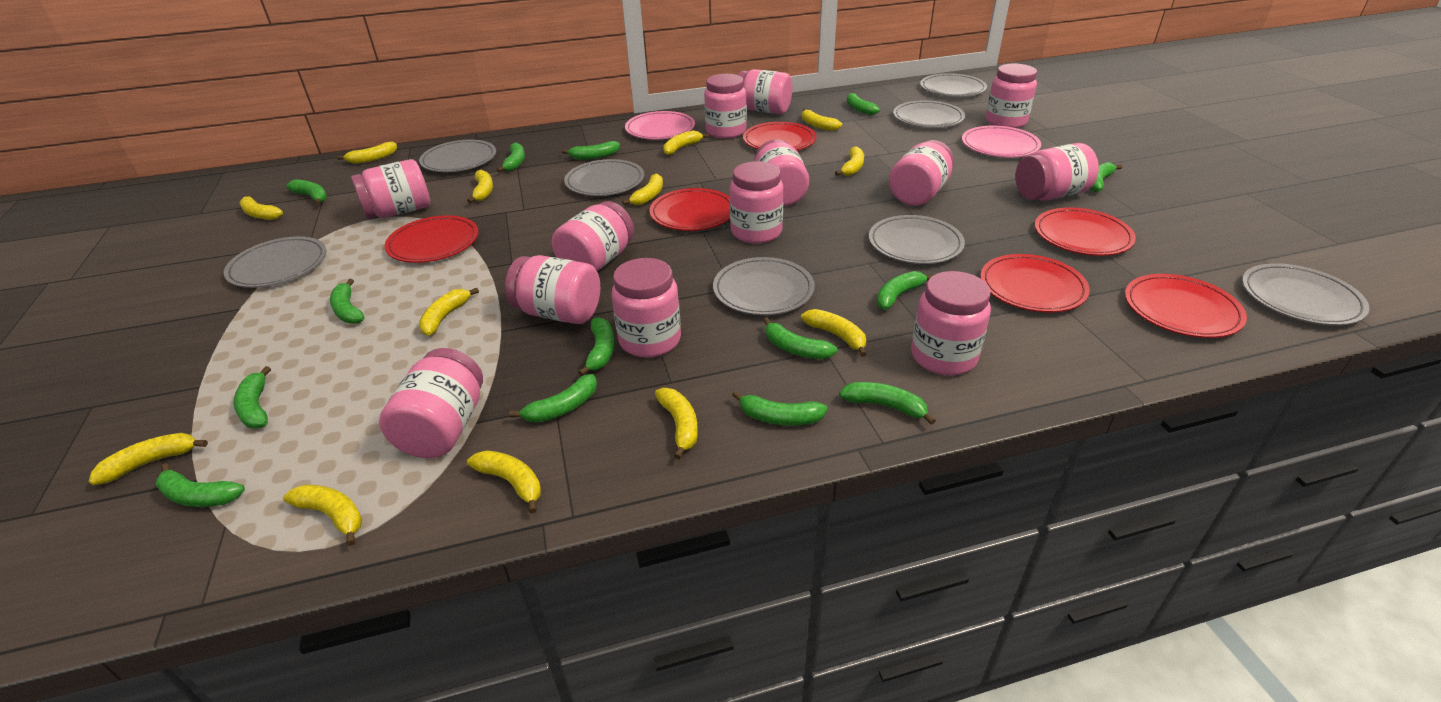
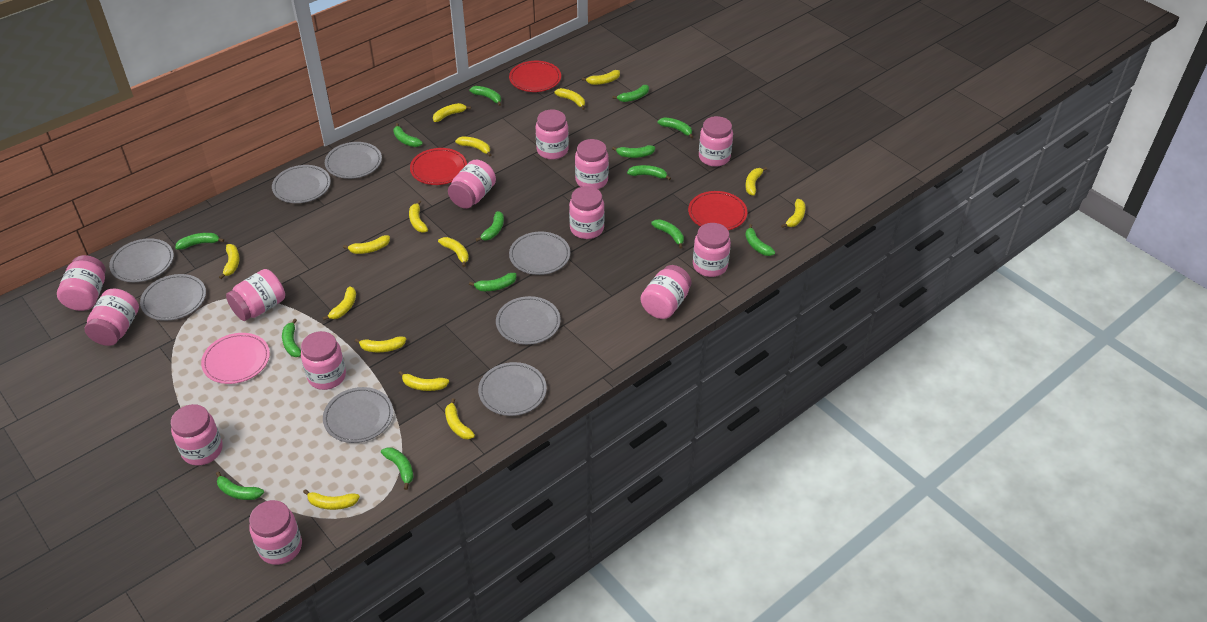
pink plate: [625,111,695,140] [962,126,1041,158] = 2 -> [201,333,270,384] = 1
red plate: [385,215,479,263] [650,188,730,231] [743,122,816,150] [980,254,1090,312] [1035,207,1136,256] [1125,274,1247,338] = 6 -> [410,148,467,185] [509,61,561,92] [688,191,747,230] = 3
yellow banana: [89,433,208,485] [239,194,283,220] [283,485,362,546] [337,142,397,164] [419,288,479,336] [467,170,493,203] [467,450,541,514] [622,173,663,205] [655,388,698,459] [663,131,709,155] [801,309,866,357] [802,109,842,131] [835,146,864,176] = 13 -> [219,244,240,279] [303,489,360,510] [323,286,356,320] [343,235,390,254] [355,336,406,352] [399,371,449,391] [409,200,428,233] [433,103,471,122] [438,237,469,267] [445,398,475,439] [455,137,491,157] [554,88,585,110] [582,70,620,85] [745,167,767,196] [781,199,805,228] = 15

